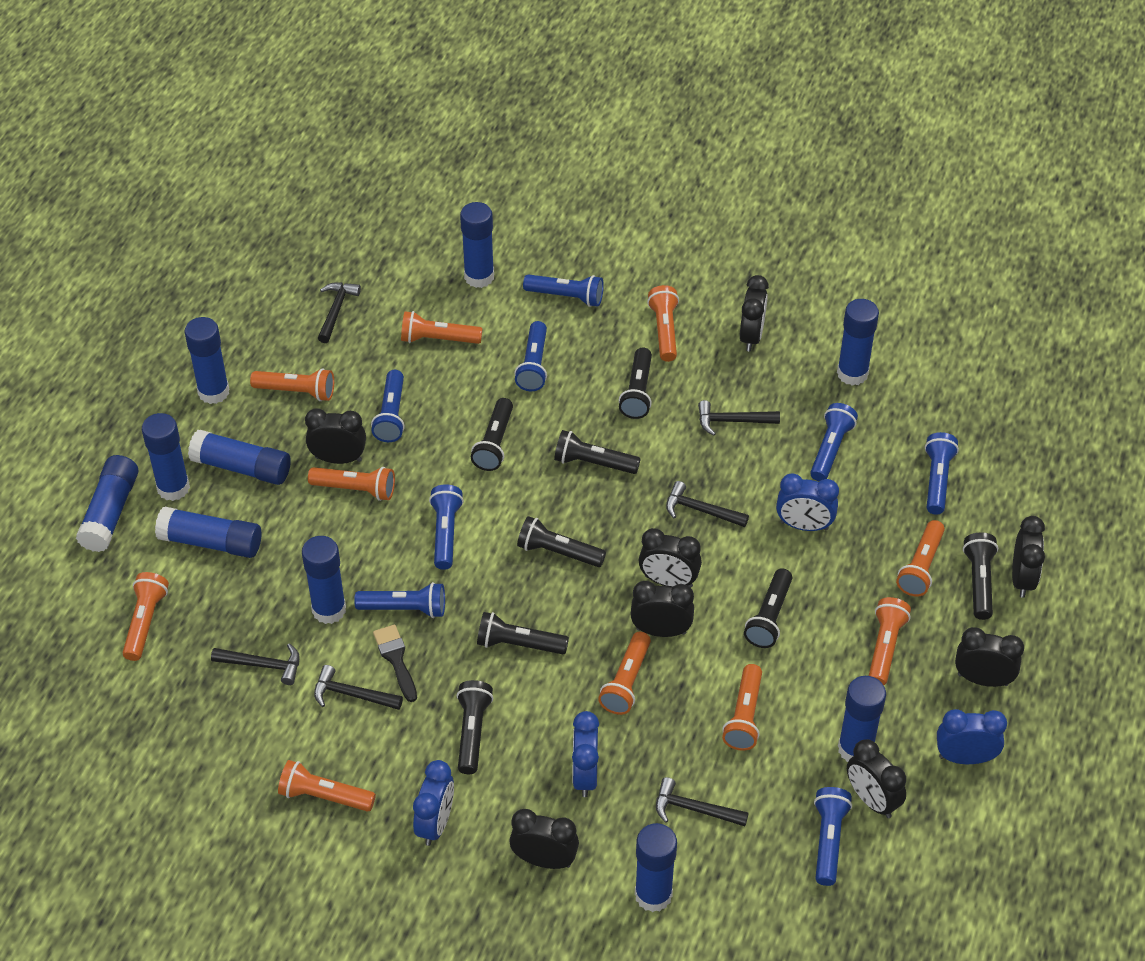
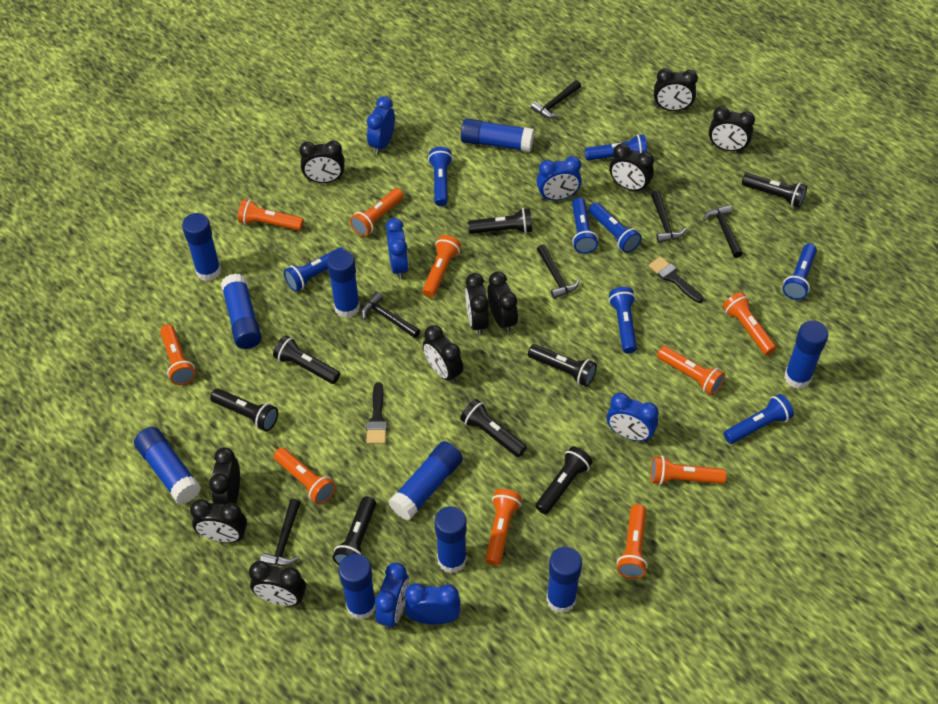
black brush: [373,625,417,702] = 1 -> [366,382,387,444] [649,256,704,303] = 2
black clock: [305,408,366,464] [509,809,579,869] [630,581,694,637] [639,528,702,588] [740,275,769,352] [847,739,906,818] [955,627,1024,687] [1012,516,1045,598] = 8 -> [190,499,247,543] [209,447,240,505] [249,561,306,606] [299,141,345,183] [423,325,463,384] [465,273,489,336] [487,271,518,333] [610,143,654,193] [654,68,698,111] [709,106,755,152] = 10
blue clock: [413,760,454,846] [572,711,599,797] [776,474,839,531] [937,709,1007,764] = 4 -> [367,96,395,155] [375,563,409,630] [386,218,409,280] [405,583,461,624] [537,156,582,201] [607,393,659,442] = 6

